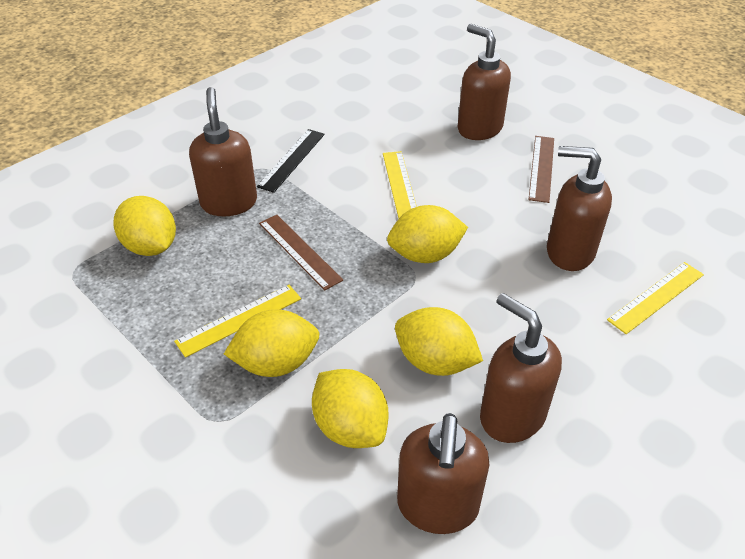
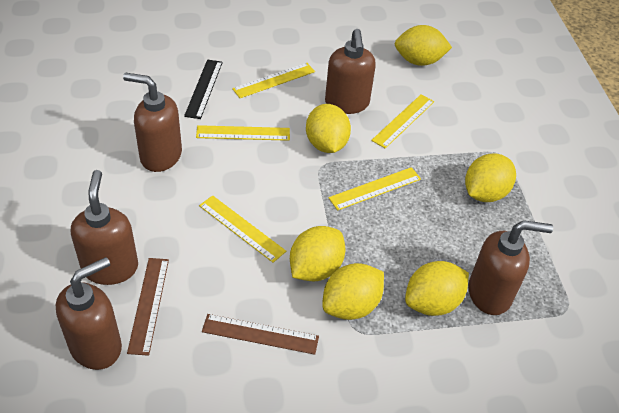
yellow lemon: [114,196,176,256] [224,309,319,377] [312,369,389,448] [387,205,468,263] [395,307,483,376] = 5 -> [290,226,345,281] [306,104,351,153] [322,263,384,320] [395,25,452,66] [405,261,469,316] [465,153,516,202] = 6
yellow ruler: [174,285,301,358] [383,151,417,218] [607,262,704,334] = 3 -> [196,125,290,141] [199,195,286,263] [232,63,315,98] [329,167,421,211] [371,94,434,149] = 5

